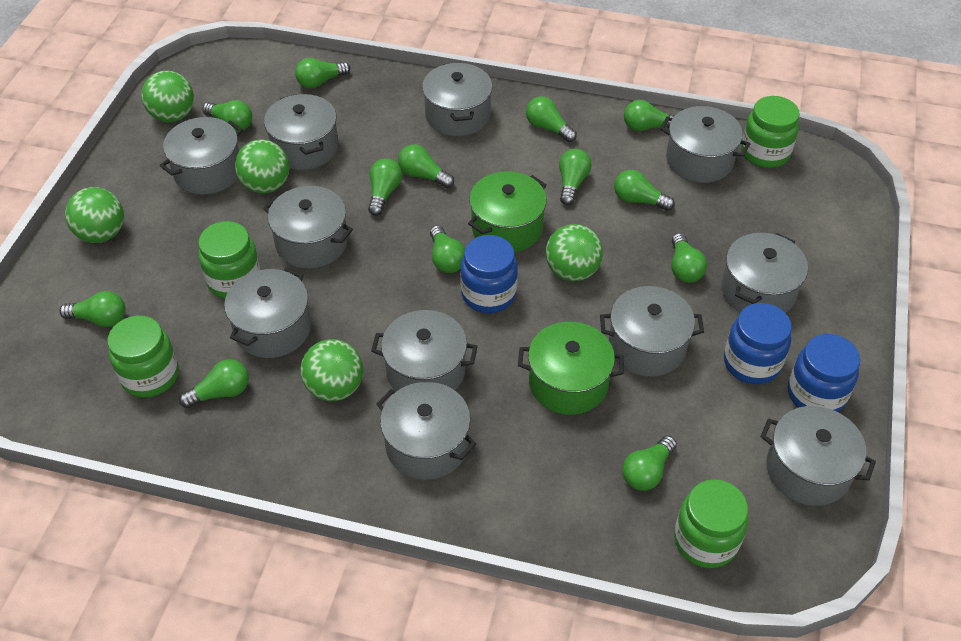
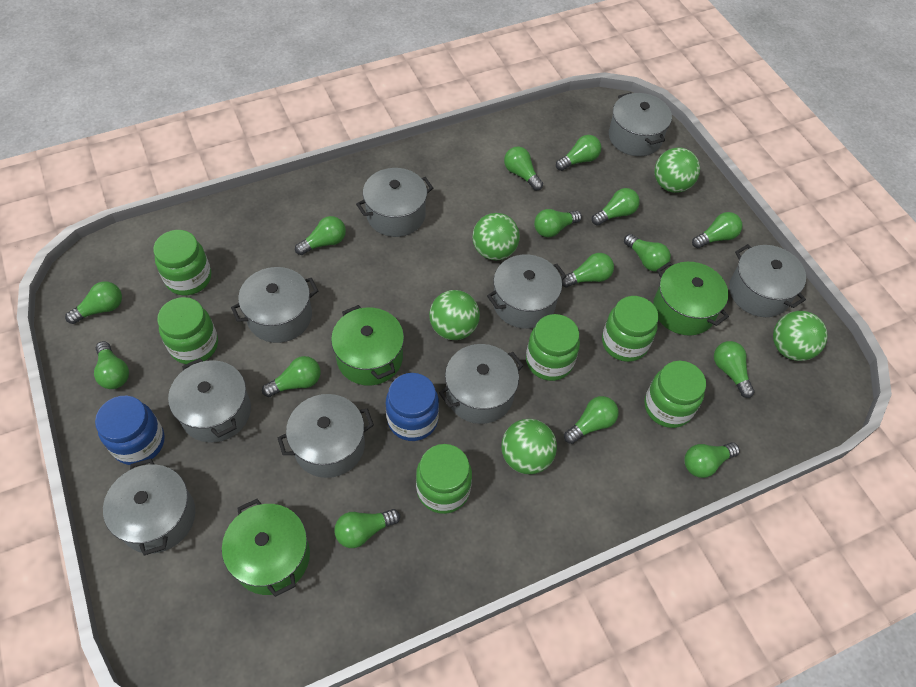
blue jar: [460,235,518,313] [724,303,792,384] [788,334,860,412] = 3 -> [95,396,164,465] [386,373,439,441] = 2
green jar: [108,315,179,398] [198,221,261,298] [674,479,748,568] [741,96,800,168] = 4 -> [153,230,211,295] [157,297,218,364] [416,444,472,514] [526,314,580,381] [602,296,659,362] [644,361,706,428] = 6
green light bulb: [59,291,125,327] [179,359,249,408] [202,100,252,132] [295,58,350,89] [368,158,402,216] [398,144,454,188] [430,226,465,273] [526,96,577,142] [559,149,592,205] [614,170,675,211] [622,436,677,491] [624,100,675,131] [671,233,707,283] = 13 -> [65,281,122,324] [94,341,129,389] [262,356,321,397] [295,216,346,255] [334,509,400,548] [504,146,543,191] [534,209,582,237] [556,135,601,171] [562,253,614,288] [564,396,619,444] [592,188,640,226] [624,234,671,271] [684,443,740,478] [692,212,742,249] [714,341,755,398] = 15
green pot: [468,171,547,253] [518,322,624,415] = 2 -> [222,499,310,597] [331,305,404,386] [653,262,729,336] = 3
grey pot: [160,117,243,195] [224,268,311,358] [263,186,353,268] [264,94,338,170] [371,310,478,391] [376,382,476,480] [422,62,493,136] [600,286,704,377] [660,106,750,183] [721,233,808,313] [761,406,876,506] = 11 -> [103,459,195,555] [168,358,251,443] [231,267,318,343] [278,394,374,478] [356,168,433,237] [439,344,524,424] [487,255,566,329] [609,92,672,156] [729,244,806,317] = 9

